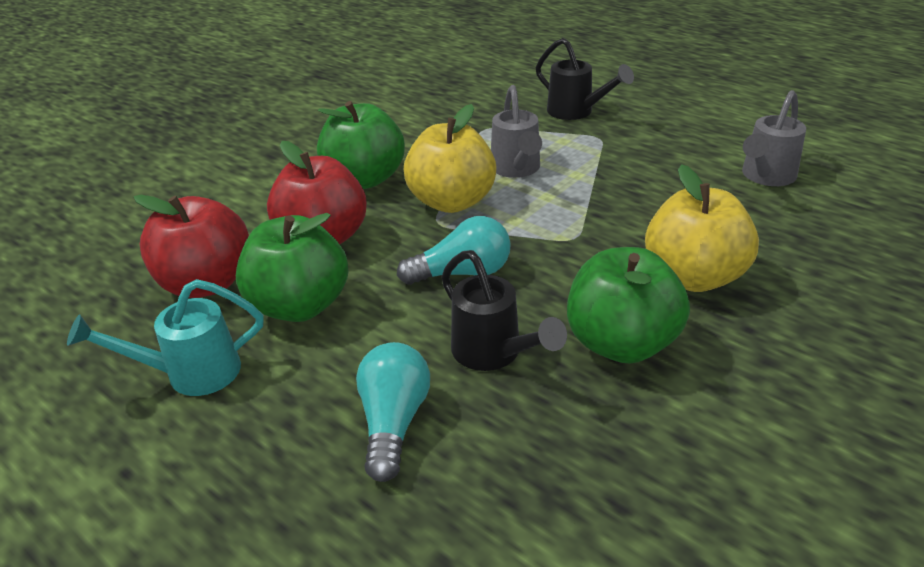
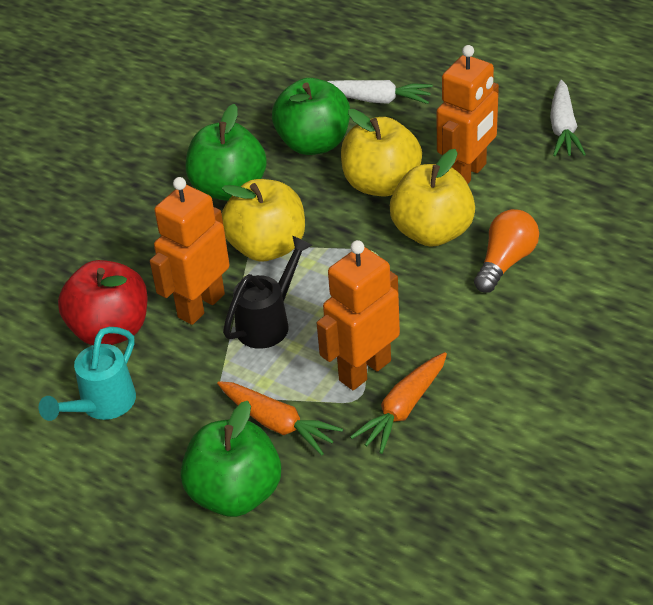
black watering can: [441,250,567,371] [536,38,634,120] = 2 -> [223,236,312,349] = 1
grey watering can: [491,85,542,178] [742,90,806,186] = 2 -> none = 0
orange carrot: none = 0 -> [217,381,343,455] [350,352,447,454] = 2
orange light bulb: none = 0 -> [474,209,539,293] = 1
orange robot: none = 0 -> [150,177,230,325] [317,240,400,390] [437,45,499,184] = 3
red apple: [134,195,249,298] [267,141,367,244] = 2 -> [58,260,148,345] = 1
turquoise light bulb: [356,342,430,482] [397,216,511,285] = 2 -> none = 0
white carrot: none = 0 -> [327,80,433,104] [550,80,586,156] = 2
yellow apple: [404,104,497,213] [645,164,759,292] = 2 -> [222,179,305,261] [341,109,422,197] [390,149,475,247] = 3

